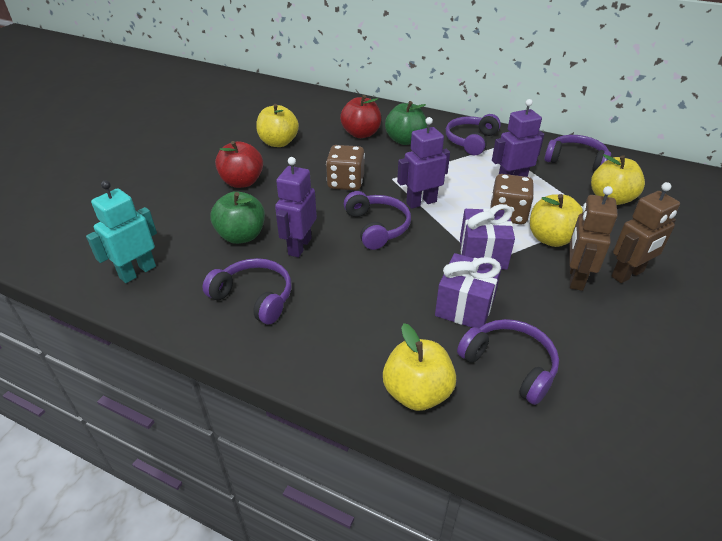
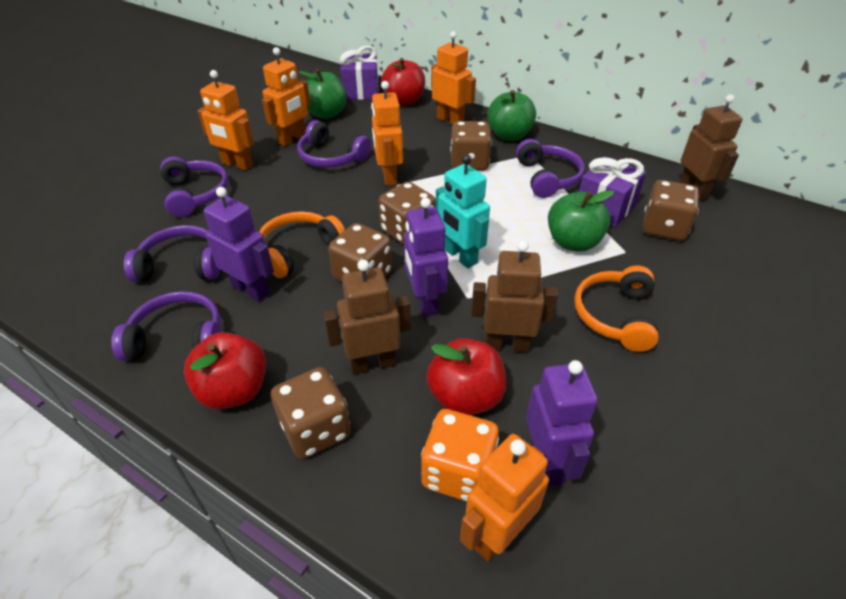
brown dice: [326,145,365,190] [490,174,534,224] = 2 -> [271,367,351,459] [328,223,392,282] [379,182,436,245] [450,121,492,171] [643,180,699,241] = 5
brown robot: [569,186,618,291] [611,182,680,283] = 2 -> [323,259,411,375] [471,241,558,352] [679,94,743,201] = 3
green apple: [210,191,265,244] [385,101,427,145] = 2 -> [299,69,347,119] [487,90,536,141] [548,190,615,252] = 3
orange dice: none = 0 -> [421,409,499,502] = 1
orange headphones: none = 0 -> [259,211,345,278] [574,265,659,352] = 2
orange robot: none = 0 -> [198,70,254,171] [262,47,311,146] [371,81,403,186] [431,31,476,125] [460,434,549,561] = 5
red apple: [215,141,263,188] [340,95,381,138] = 2 -> [184,332,266,409] [381,58,425,106] [426,338,506,415] = 3
yellow apple: [256,104,299,147] [383,323,456,411] [530,194,583,247] [591,154,645,205] = 4 -> none = 0

